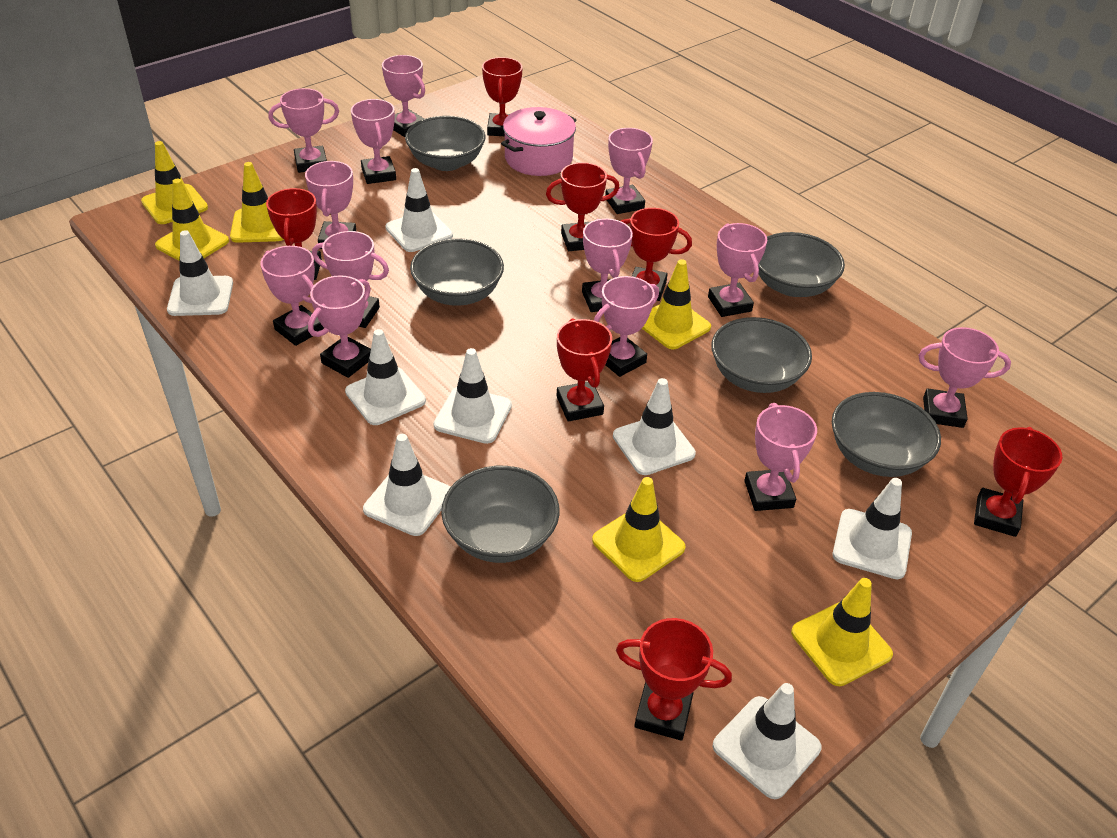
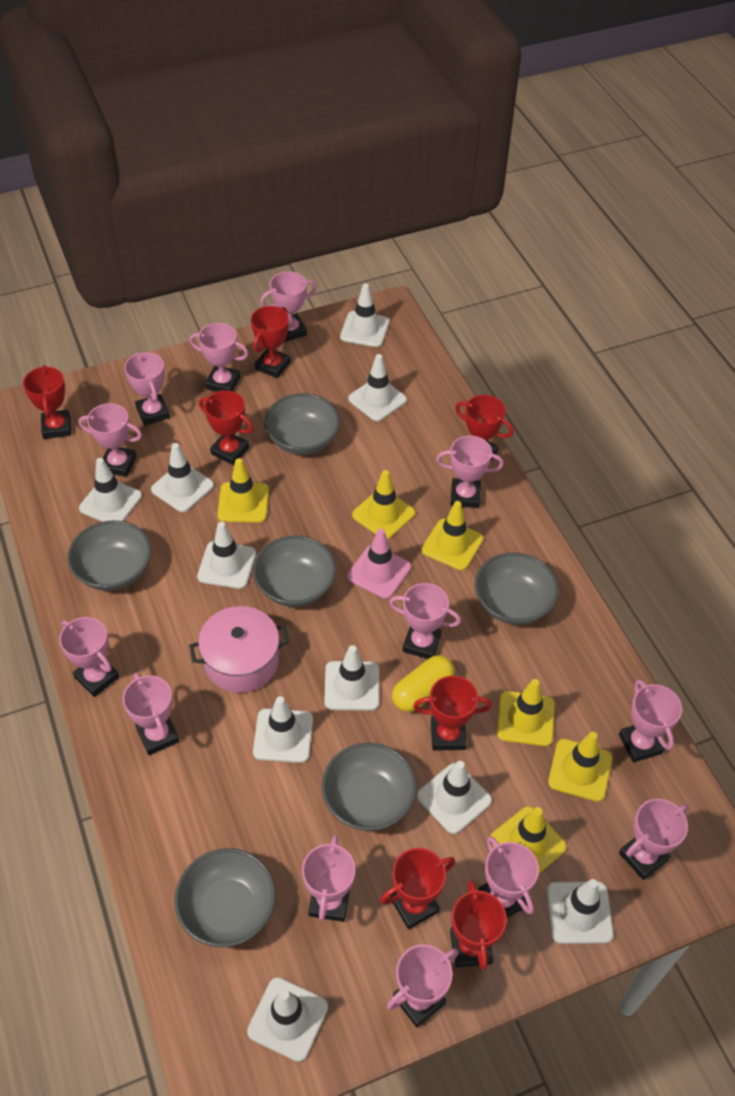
pink traffic cone: none = 0 -> [347,529,411,599] = 1
white traffic cone: [167,230,233,316] [345,329,426,425] [363,434,450,536] [386,168,453,252] [433,348,512,444] [613,378,696,475] [713,683,821,799] [833,478,912,579] = 8 -> [79,458,142,522] [151,443,214,512] [197,522,256,589] [247,977,328,1062] [253,696,313,763] [324,645,379,711] [340,284,389,347] [348,354,407,421] [417,761,492,834] [547,879,614,944] = 10
yellow capsule: none = 0 -> [392,655,454,712] = 1

